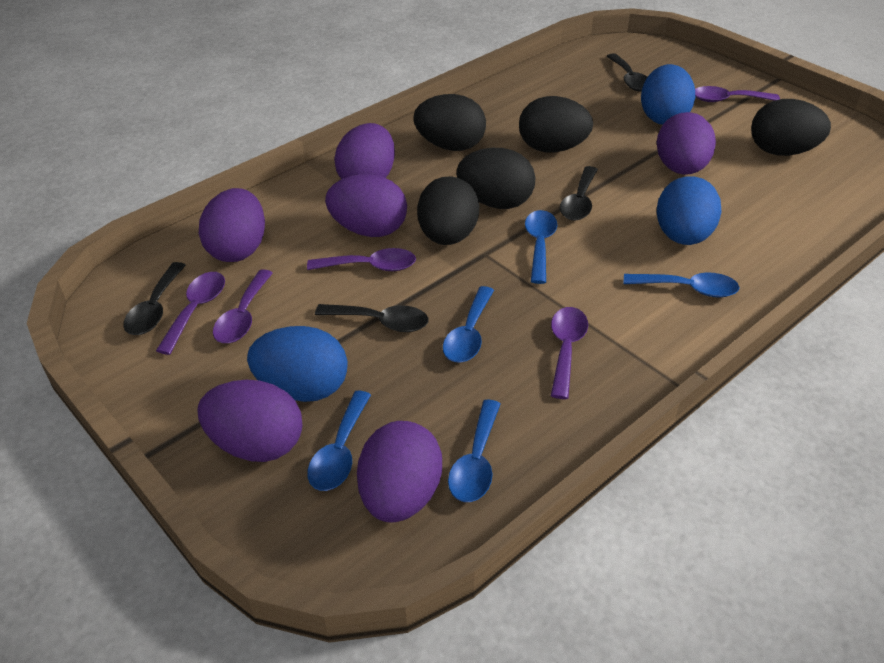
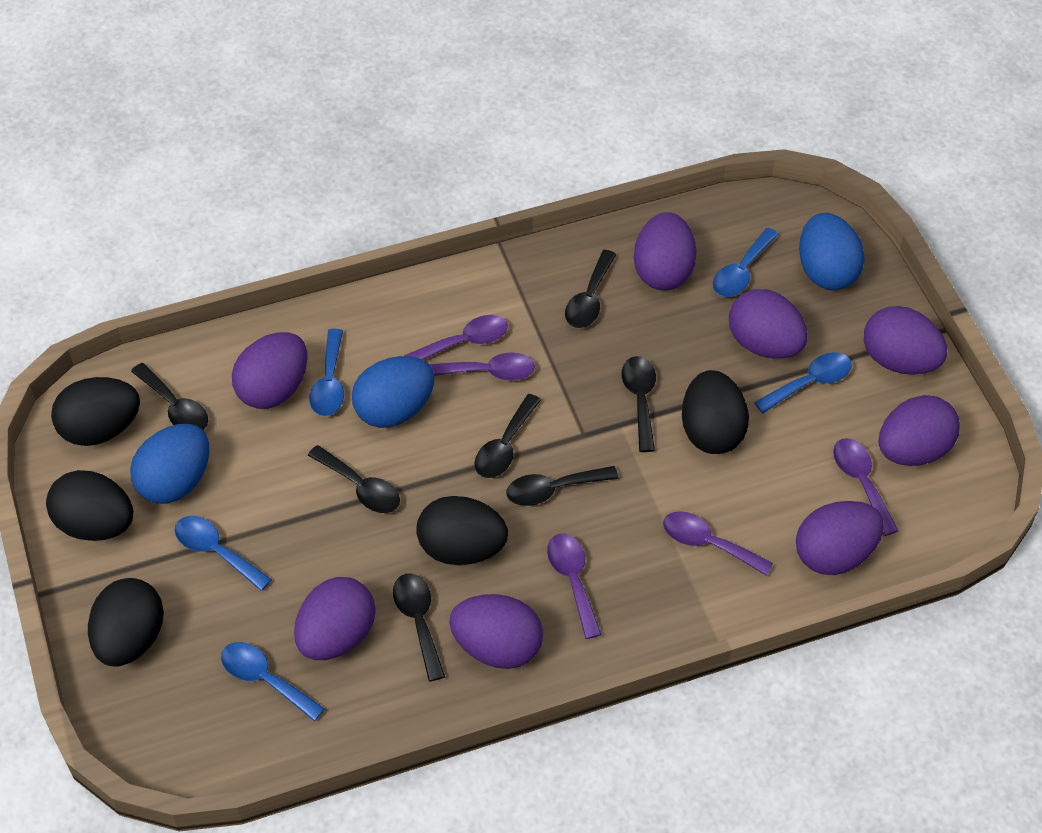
black spoon: [123,262,186,335] [315,304,429,332] [560,166,598,221] [607,53,647,92] = 4 -> [131,363,208,430] [308,445,400,513] [393,573,445,681] [475,394,541,478] [506,466,619,506] [565,250,616,328] [622,356,656,452] = 7
purple egg: [197,380,302,462] [199,188,265,262] [325,174,407,237] [334,123,395,179] [357,421,442,523] [657,112,716,175] = 6 -> [232,332,308,409] [294,577,375,660] [449,594,543,669] [634,212,697,290] [729,289,808,358] [796,501,884,575] [864,306,947,374] [879,395,960,466] = 8

